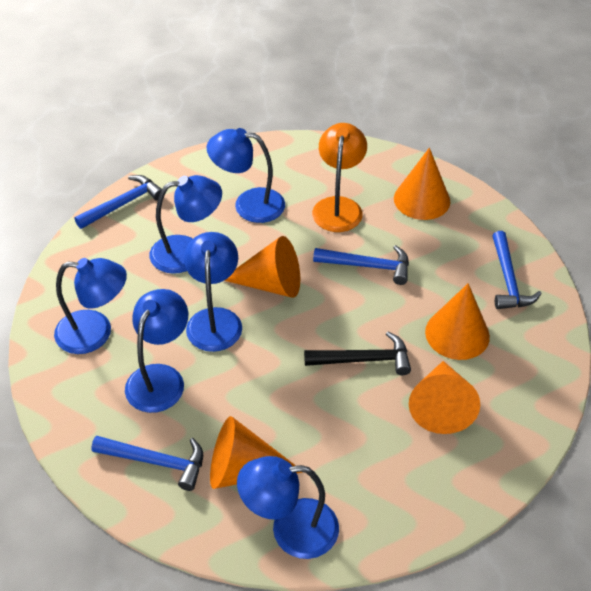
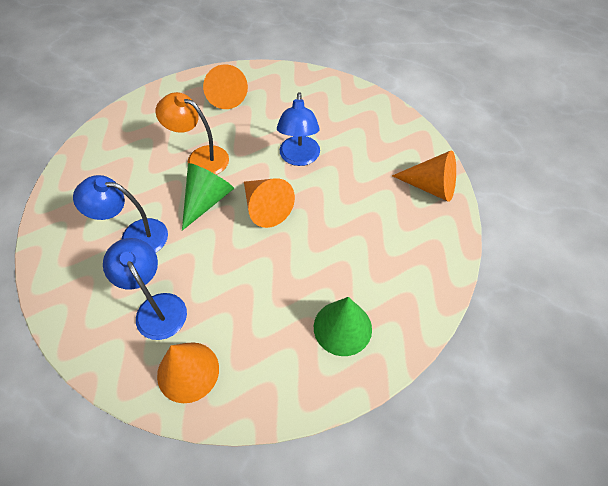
black hammer: [304,332,411,375] = 1 -> none = 0
blue hammer: [74,175,162,229] [91,436,203,491] [313,245,409,285] [492,231,542,309] = 4 -> none = 0
blue lamp: [54,258,127,354] [125,289,188,413] [150,175,222,274] [184,232,242,352] [207,128,285,223] [237,456,339,559] = 6 -> [73,175,168,253] [103,238,187,340] [277,92,320,166] = 3
green cone: none = 0 -> [182,163,234,231] [314,297,372,356] = 2
orange cone: [210,416,302,489] [224,236,300,298] [394,148,450,220] [409,361,480,434] [425,283,490,360] = 5 -> [157,342,219,403] [203,64,248,109] [244,178,295,228] [392,150,456,202] = 4

